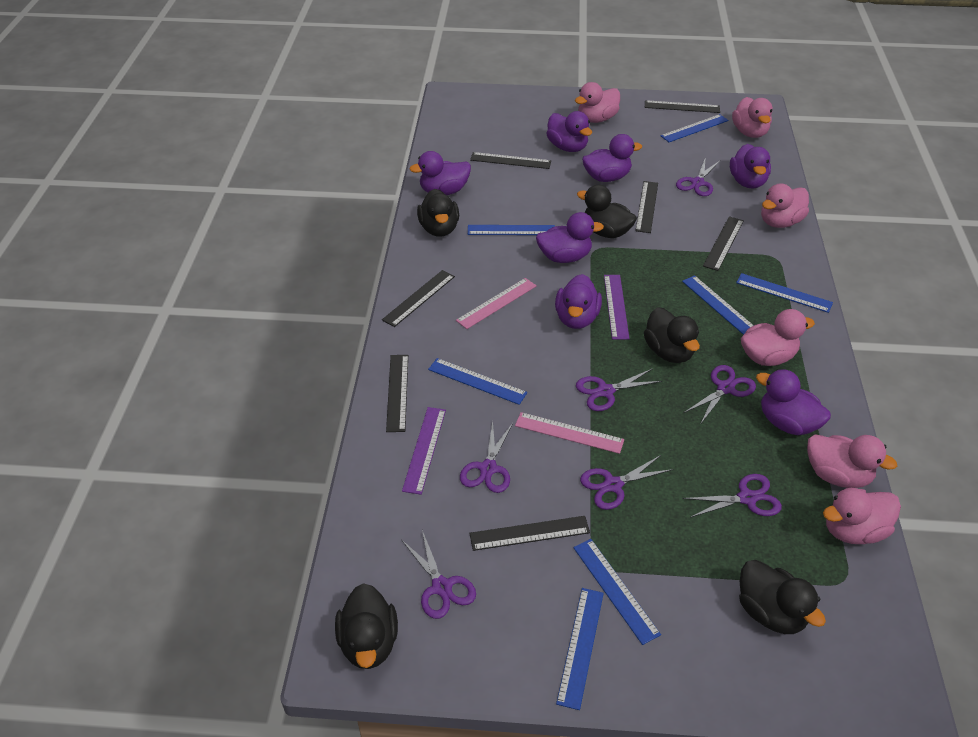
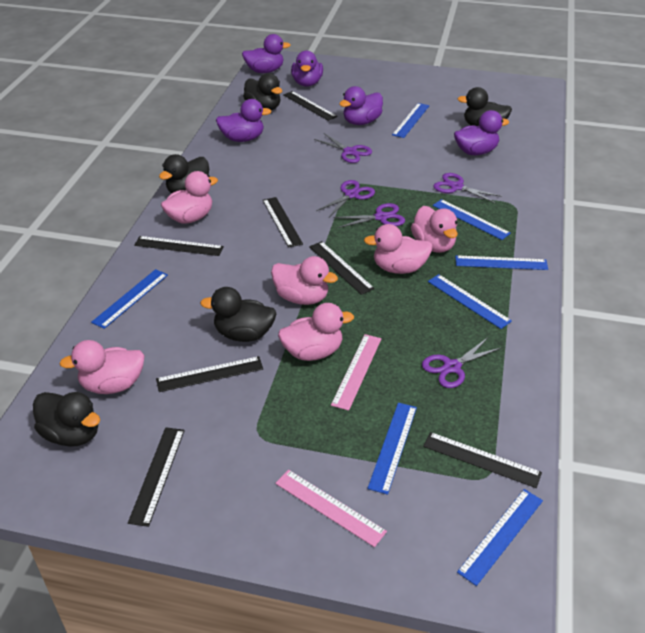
purple duck: [409,151,471,195] [536,212,604,263] [546,111,592,152] [555,274,602,329] [582,134,642,182] [730,144,771,189] [756,369,831,435] = 7 -> [216,99,272,142] [242,34,290,73] [291,50,323,87] [339,86,383,125] [454,110,509,155] = 5
purple ruler: [402,407,446,495] [604,275,630,340] = 2 -> none = 0
purple scissors: [402,530,476,619] [460,421,513,493] [576,368,662,411] [580,455,673,510] [676,159,720,196] [683,474,782,518] [684,365,756,423] = 7 -> [314,133,372,163] [316,180,375,217] [334,203,405,228] [422,338,501,388] [433,173,502,203] = 5

